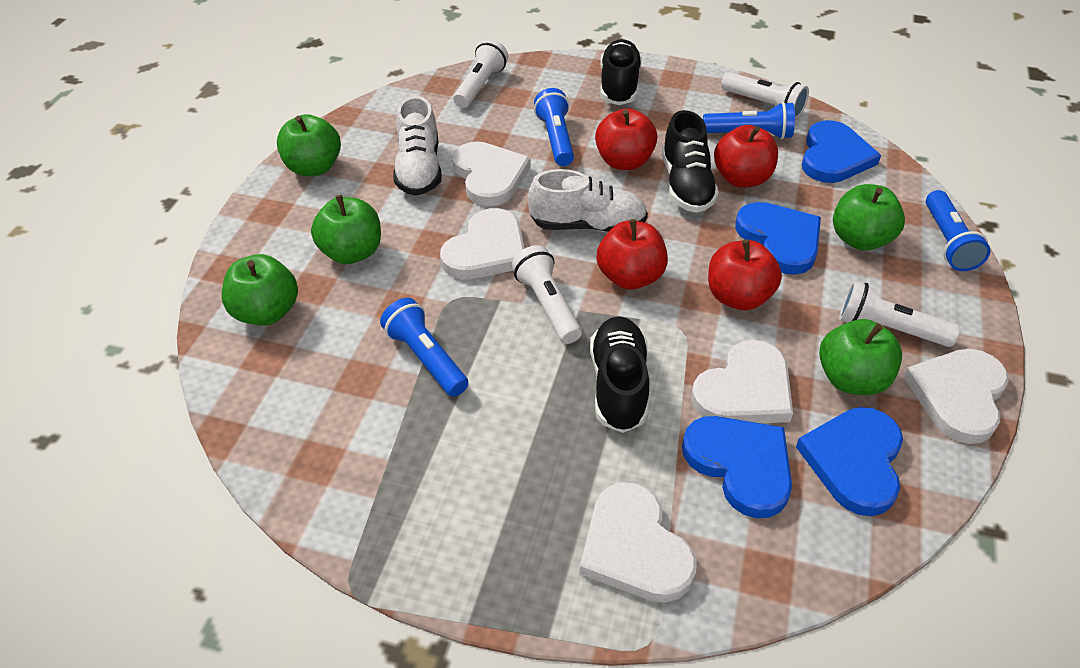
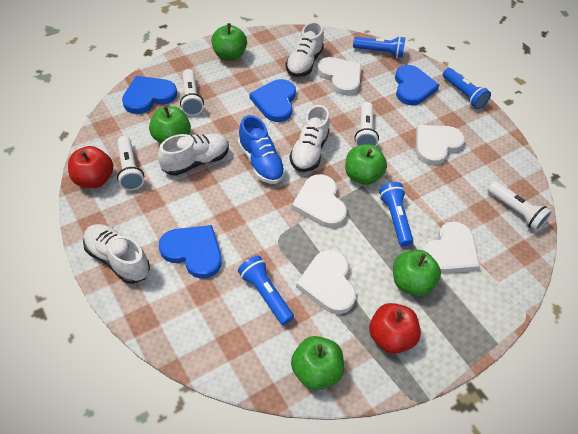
black shoe: [590,316,649,433] [600,39,642,105] [662,110,719,213] = 3 -> none = 0
blue shoe: none = 0 -> [238,115,285,184] = 1
red apple: [595,108,657,170] [597,219,668,290] [708,239,782,310] [714,125,778,188] = 4 -> [68,146,114,188] [369,303,421,354] = 2
white shoe: [393,96,442,196] [528,169,648,232] = 2 -> [83,224,150,284] [158,134,229,176] [286,22,324,77] [289,105,330,172] = 4

